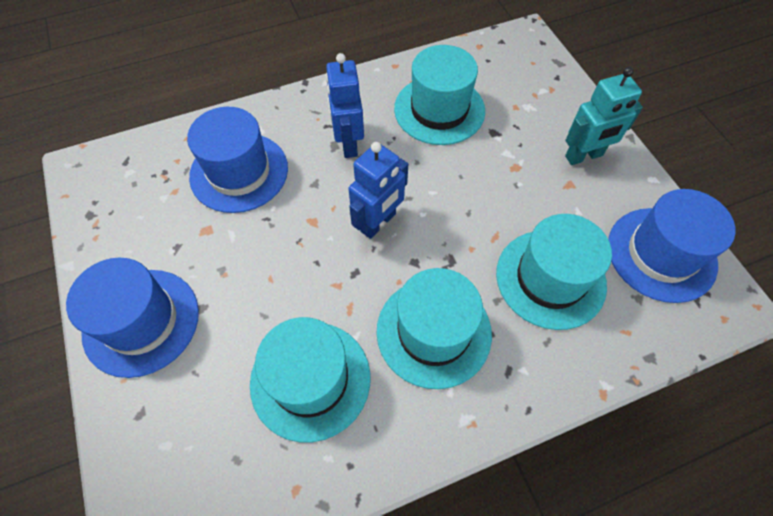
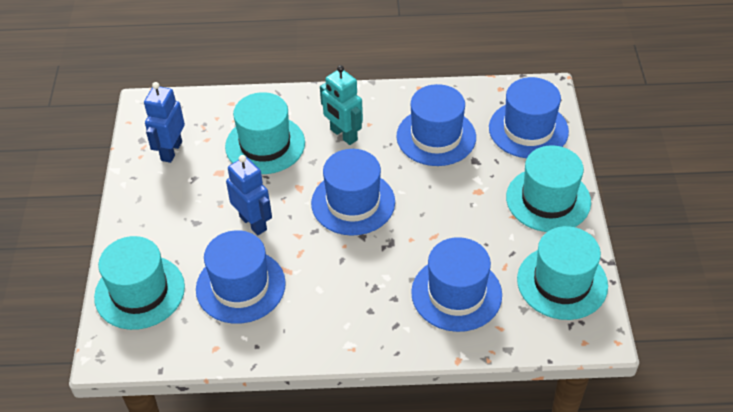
blue hat: [66,258,199,378] [187,107,288,213] [608,189,736,303] = 3 -> [196,230,286,324] [311,149,395,236] [396,84,476,166] [411,237,502,332] [489,77,569,158] = 5

